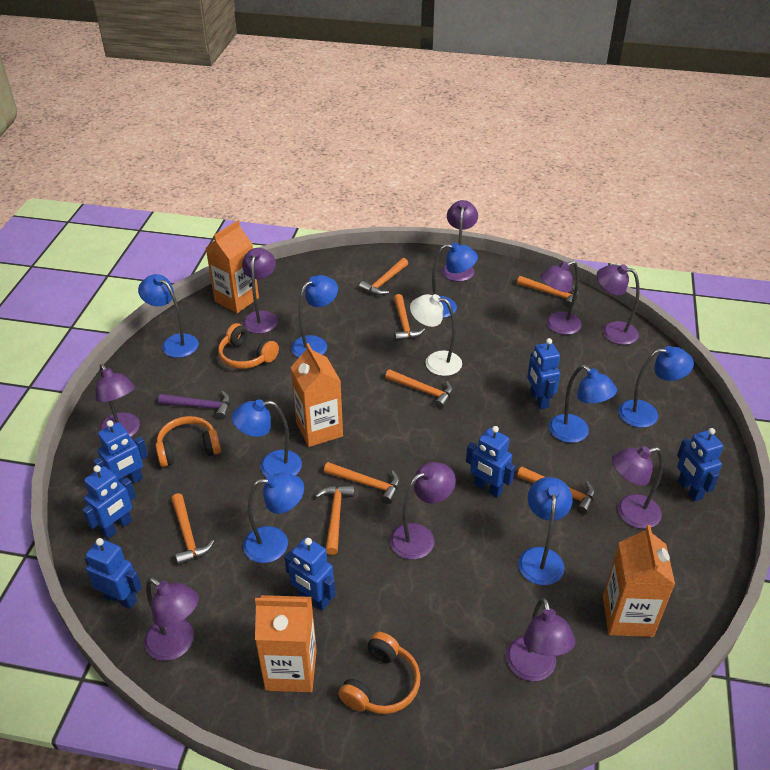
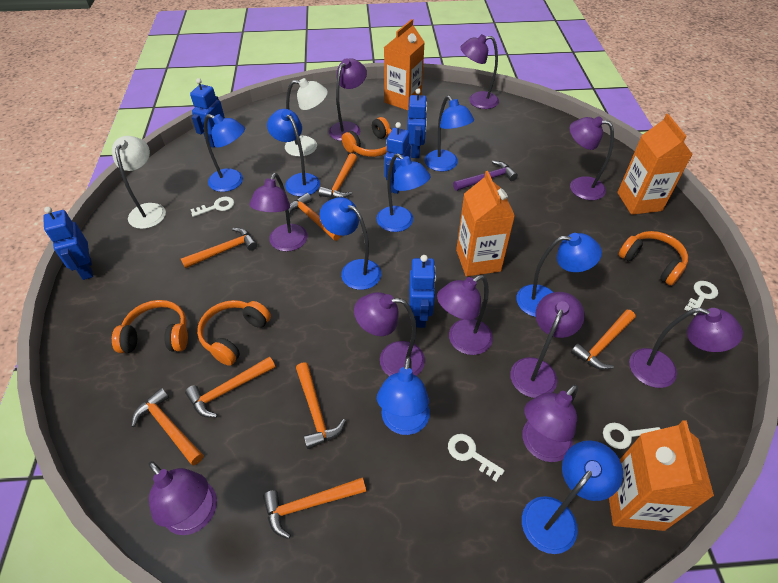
blue robot: [82,465,136,539] [84,538,142,609] [93,420,148,483] [284,537,336,611] [466,426,515,498] [527,338,560,409] [677,428,724,502] = 7 -> [43,207,93,280] [190,78,225,148] [384,122,411,194] [407,88,427,158] [409,255,436,328] = 5
orange headphones: [156,416,221,467] [218,323,279,369] [338,632,421,714] = 3 -> [112,300,188,353] [197,300,271,366] [342,117,391,157] [619,231,688,286] = 4
purple lamp: [96,364,140,437] [144,578,199,661] [242,248,278,334] [390,462,456,560] [442,200,478,281] [506,598,575,681] [540,261,582,335] [597,264,640,345] [612,446,663,529] = 9 -> [148,461,217,535] [249,173,308,252] [329,58,367,141] [354,292,425,376] [437,275,493,355] [460,34,499,109] [510,292,585,398] [522,385,578,462] [570,116,614,200] [629,308,743,388] = 10
white key: none = 0 -> [190,197,234,217] [448,434,505,482] [603,423,660,449] [684,281,718,315] = 4
white lamp: [410,294,462,376] = 1 -> [112,136,166,229] [285,78,328,157] = 2

